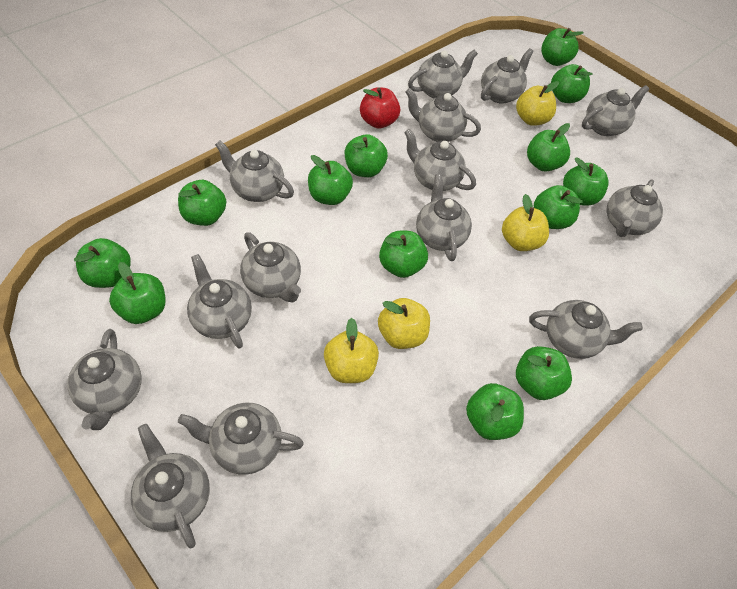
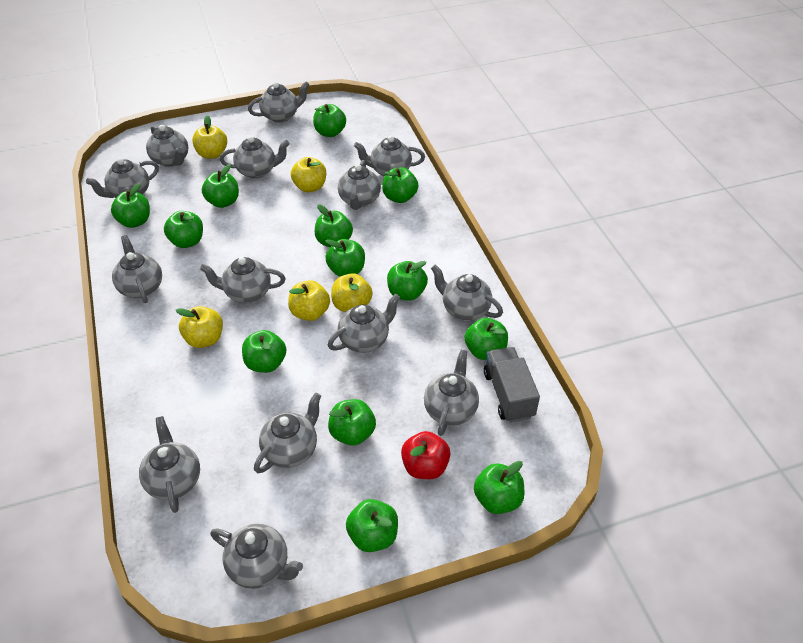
grey truck: none = 0 -> [484,347,540,423] = 1
yellow apple: [324,318,379,383] [378,298,430,349] [502,194,549,251] [516,81,559,126] = 4 -> [175,306,223,348] [192,115,227,159] [288,280,330,321] [291,157,326,192] [331,273,373,312] = 5

